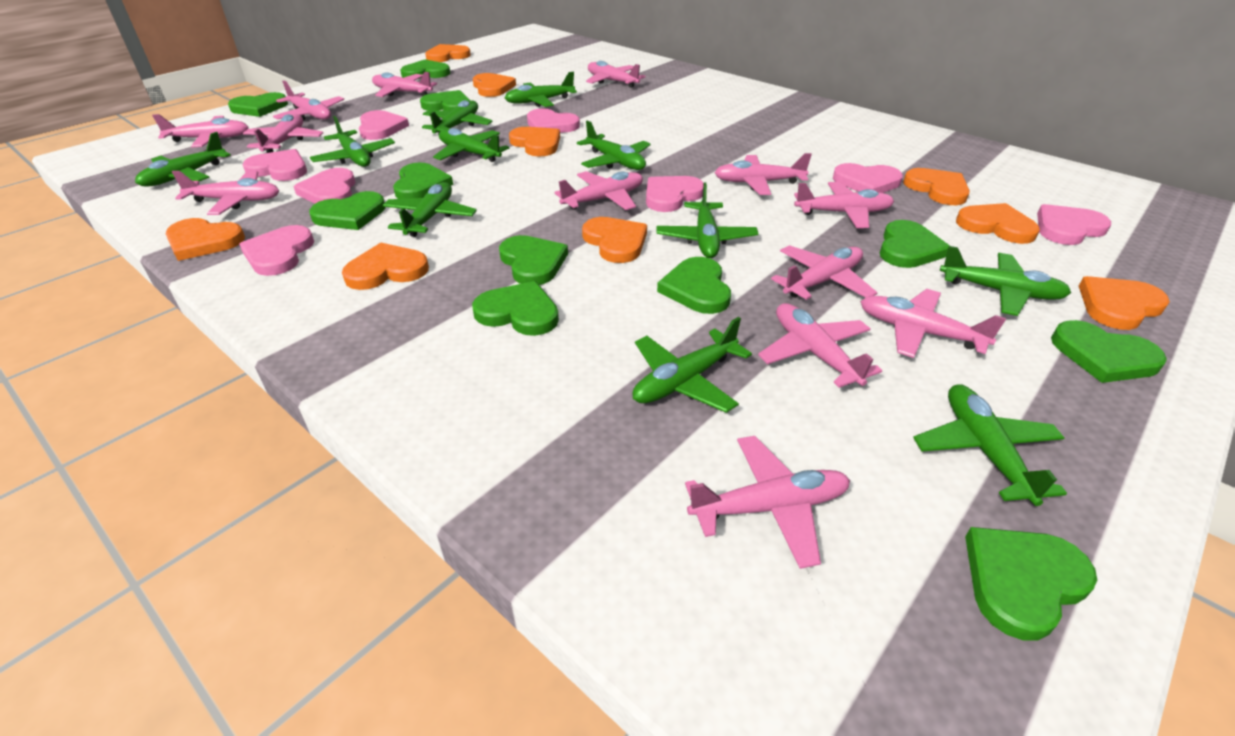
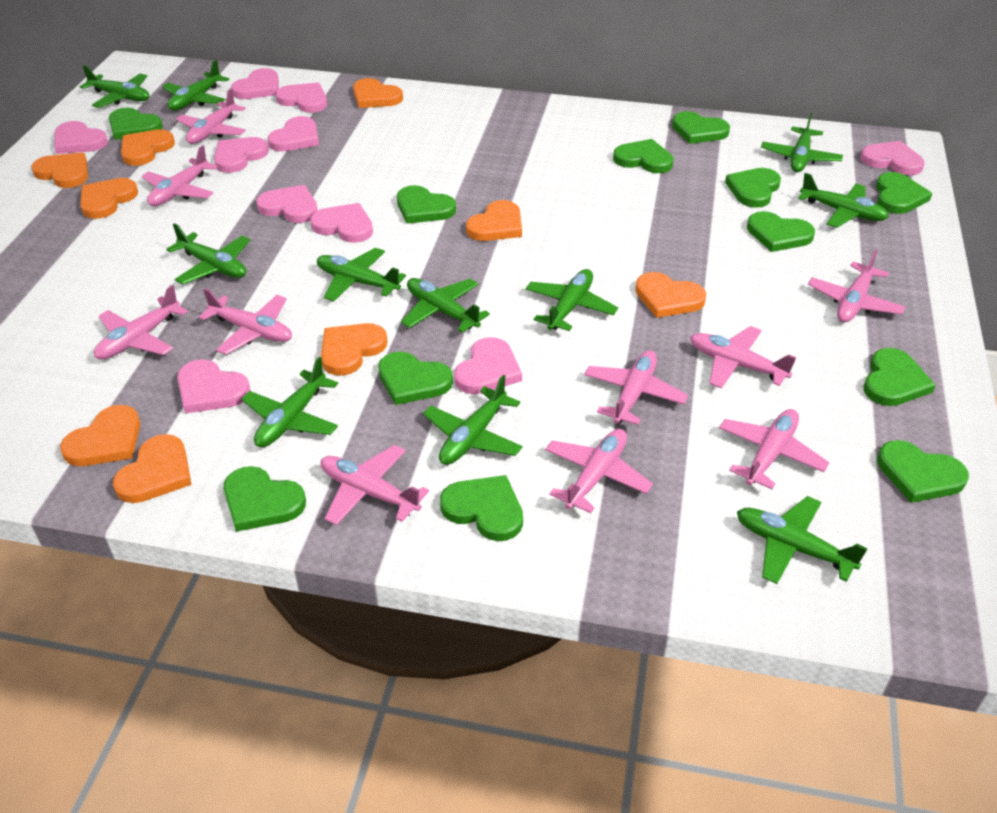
green heart: [228,92,288,117] [309,191,386,230] [393,162,453,199] [400,59,450,79] [420,90,470,111] [472,281,559,336] [499,235,568,285] [657,257,731,314] [880,220,950,268] [965,527,1097,641] [1051,320,1167,383] = 11 -> [109,108,163,140] [223,466,306,532] [378,352,453,405] [397,185,456,224] [440,475,523,541] [613,139,674,173] [672,111,730,144] [725,168,781,208] [747,211,815,252] [864,348,936,406] [876,172,932,214] [877,440,969,503] = 12
pink heart: [239,225,314,276] [243,149,307,181] [293,168,356,204] [359,110,409,140] [527,108,580,133] [646,176,704,212] [833,163,903,193] [1037,204,1111,245] = 8 -> [54,121,108,154] [177,359,250,413] [214,137,269,173] [231,68,279,99] [257,185,318,223] [268,116,319,152] [276,82,327,113] [310,203,373,243] [454,337,522,394] [860,141,924,175] = 10
pink plane: [152,114,249,148] [172,171,279,215] [243,114,323,153] [273,81,344,120] [372,72,437,97] [554,171,643,210] [586,61,646,88] [685,436,850,569] [714,153,812,195] [758,303,882,388] [771,245,877,300] [794,182,894,228] [860,289,1006,358] = 13 -> [94,285,188,360] [142,145,218,206] [176,89,246,144] [199,288,292,355] [321,445,429,525] [545,429,653,513] [584,350,688,425] [690,326,796,388] [719,409,830,489] [808,249,905,323] = 10

